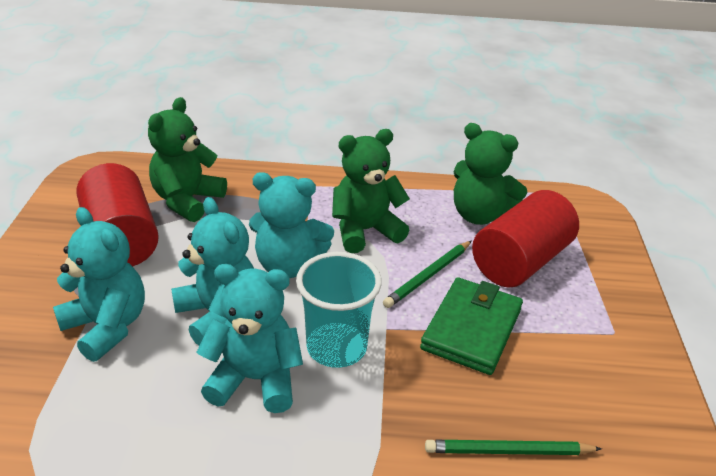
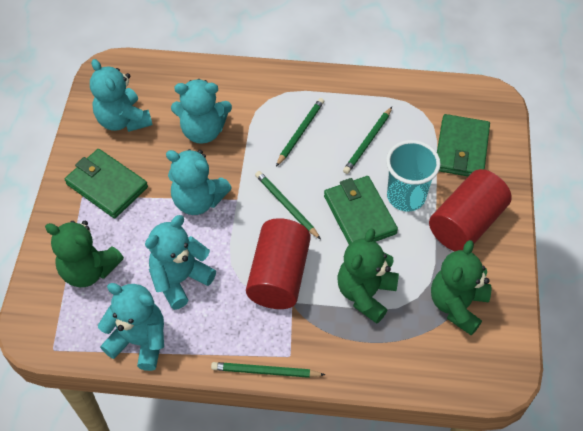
green pencil: [383,241,471,308] [425,440,602,455] = 2 -> [211,362,325,378] [255,171,321,240] [276,98,324,166] [343,107,392,174] = 4
green wallet: [420,277,523,375] = 1 -> [65,149,148,218] [324,176,398,244] [437,114,490,176] = 3
turquoise teddy bear: [53,207,145,362] [171,197,254,346] [196,264,303,413] [249,172,334,278] = 4 -> [90,59,152,132] [98,283,164,371] [145,215,216,310] [166,149,232,215] [171,79,232,144] = 5

